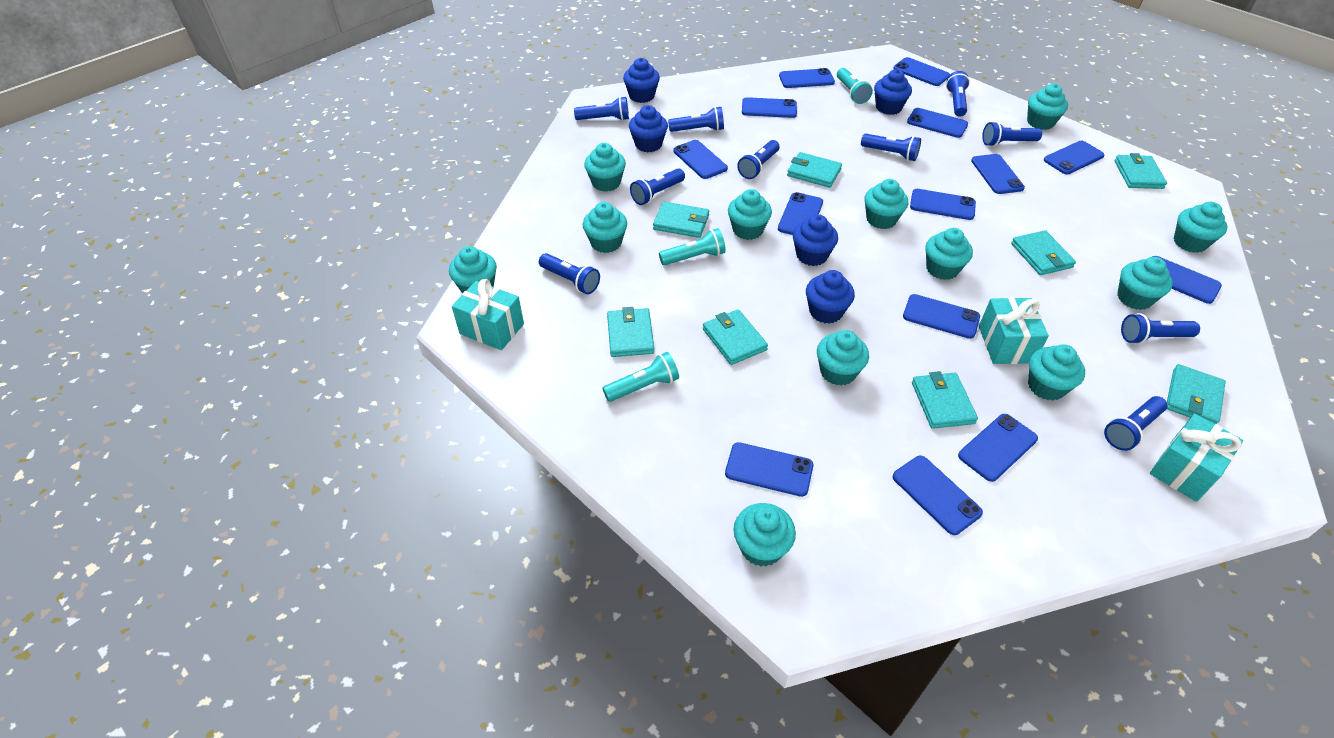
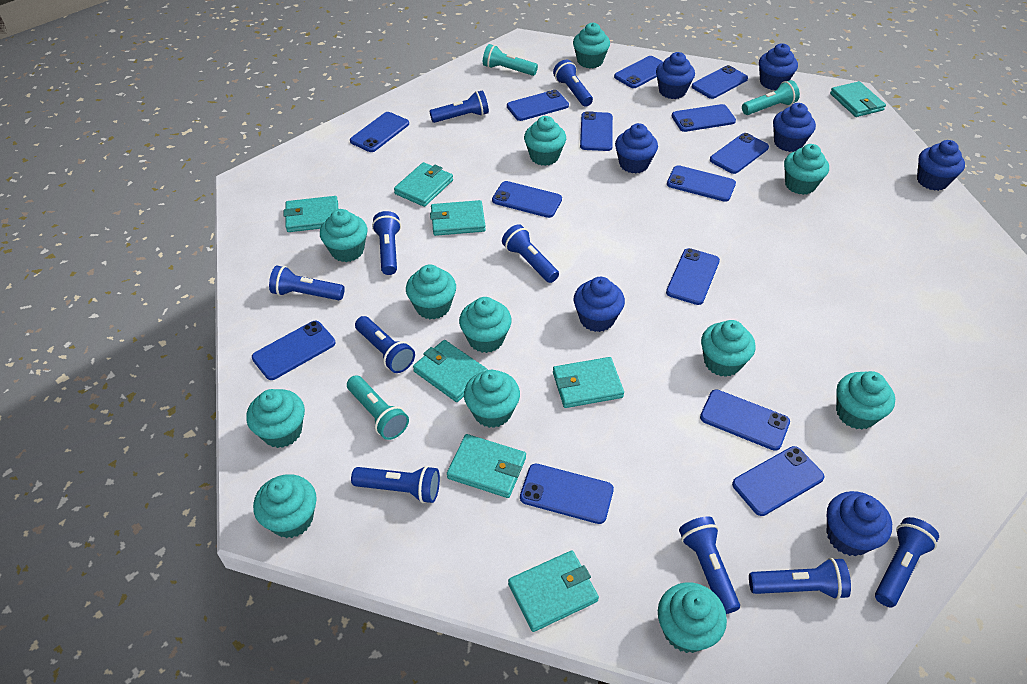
blue cupcake: [623,58,660,103] [629,105,668,152] [793,214,838,266] [806,270,855,324] [874,69,912,115] = 5 -> [574,277,625,332] [615,123,658,173] [656,52,695,99] [759,43,798,90] [773,103,816,152] [827,491,892,556] [917,140,965,191] = 7
turquoise gift: [452,279,524,350] [979,297,1049,364] [1150,414,1243,502] = 3 -> none = 0

